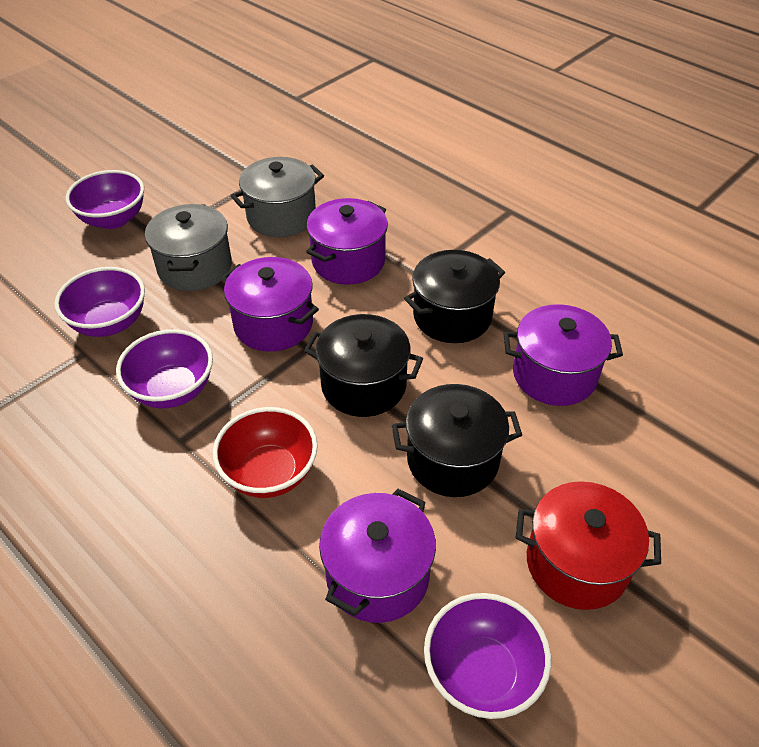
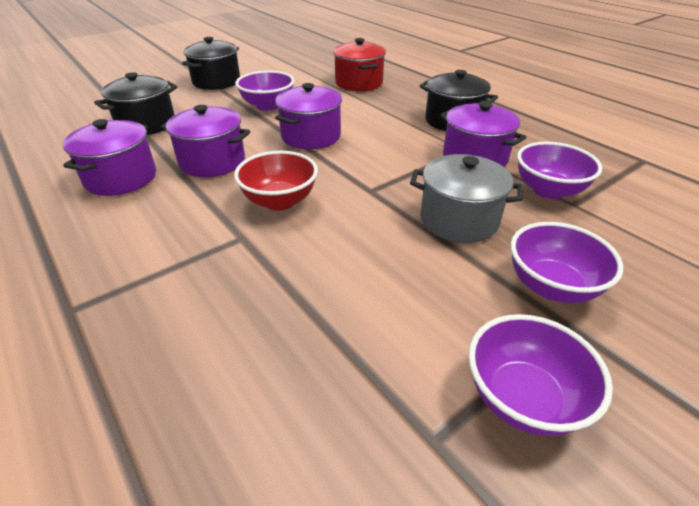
grey pot: [145,204,232,291] [231,157,324,237] = 2 -> [410,154,523,243] = 1

